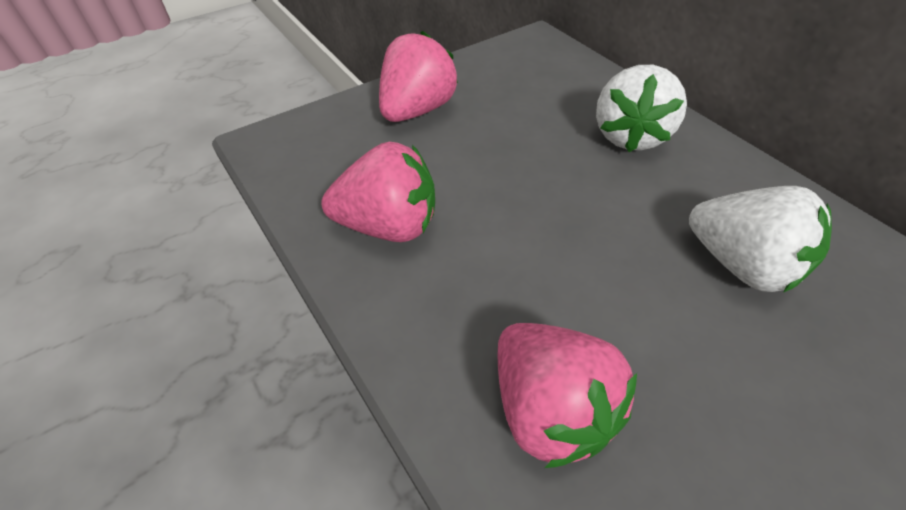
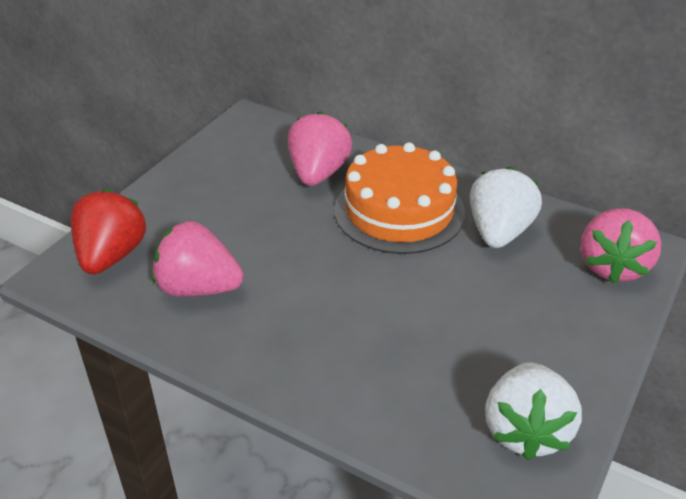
orange cake: none = 0 -> [334,142,465,254] = 1
red strawberry: none = 0 -> [71,189,146,274] = 1

